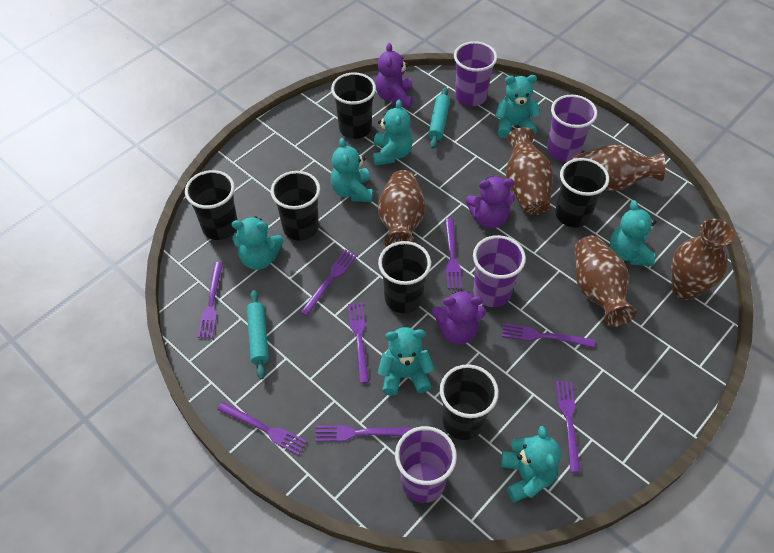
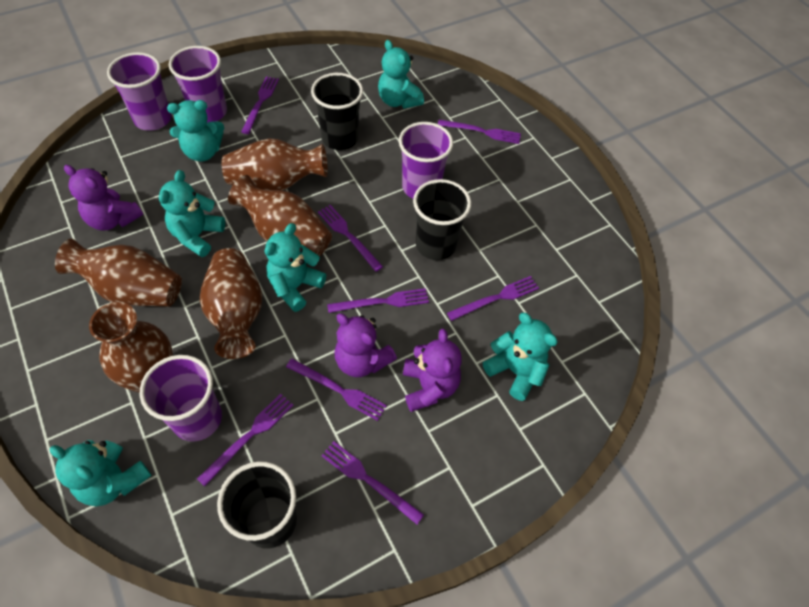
black cup: [185,170,237,240] [271,171,320,241] [331,72,376,139] [378,241,431,313] [440,364,499,440] [555,158,609,227] = 6 -> [217,461,297,549] [311,73,363,150] [413,179,471,260] = 3
turquoise rolling pin: [247,290,269,379] [428,87,450,149] = 2 -> none = 0
turquoise teddy bear: [232,216,283,270] [331,138,373,202] [373,99,413,166] [378,327,435,396] [495,75,541,138] [501,426,561,502] [610,200,656,266] = 7 -> [50,440,152,506] [159,170,225,257] [167,100,224,162] [265,223,326,312] [378,40,424,109] [483,313,558,401] = 6

